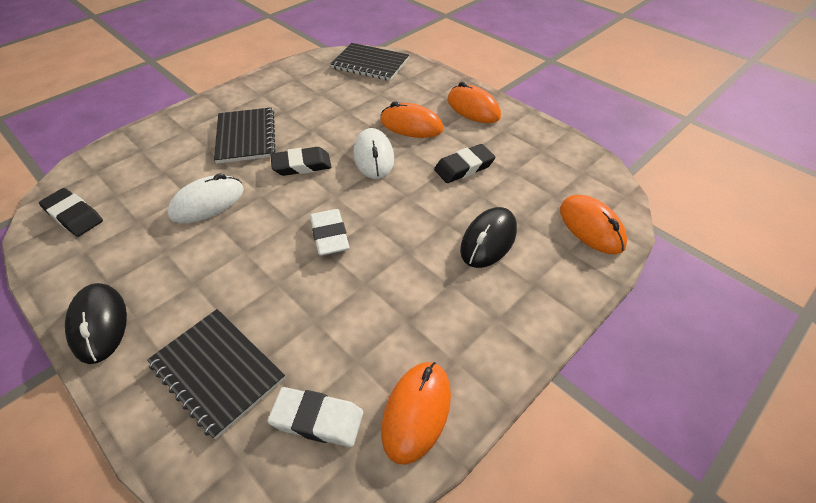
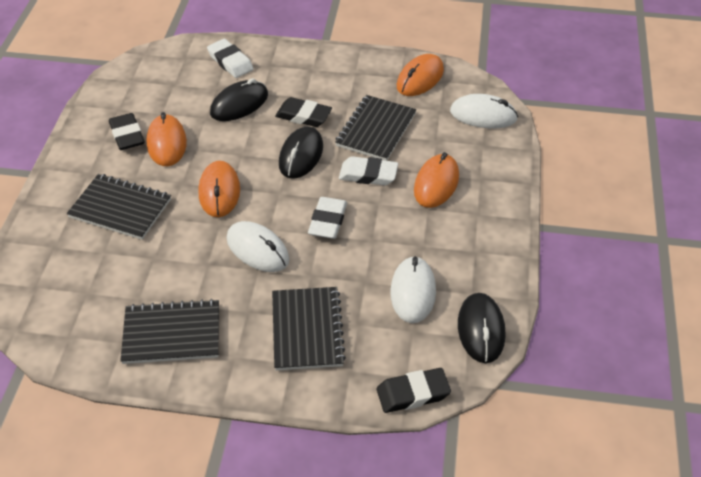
black mouse: [65,283,127,364] [460,207,517,268] = 2 -> [210,78,268,121] [279,126,323,179] [458,293,505,363] = 3
black notebook: [147,309,285,439] [214,107,275,164] [331,43,409,81] = 3 -> [67,174,171,240] [120,299,219,364] [272,287,346,371] [335,95,417,161] = 4
white eraser: [267,387,363,447] [310,209,349,256] = 2 -> [207,39,254,78] [308,197,347,239] [339,156,398,185] = 3
white mouse: [167,173,244,223] [354,128,394,179] = 2 -> [227,221,289,272] [390,256,436,323] [450,94,518,128] = 3

